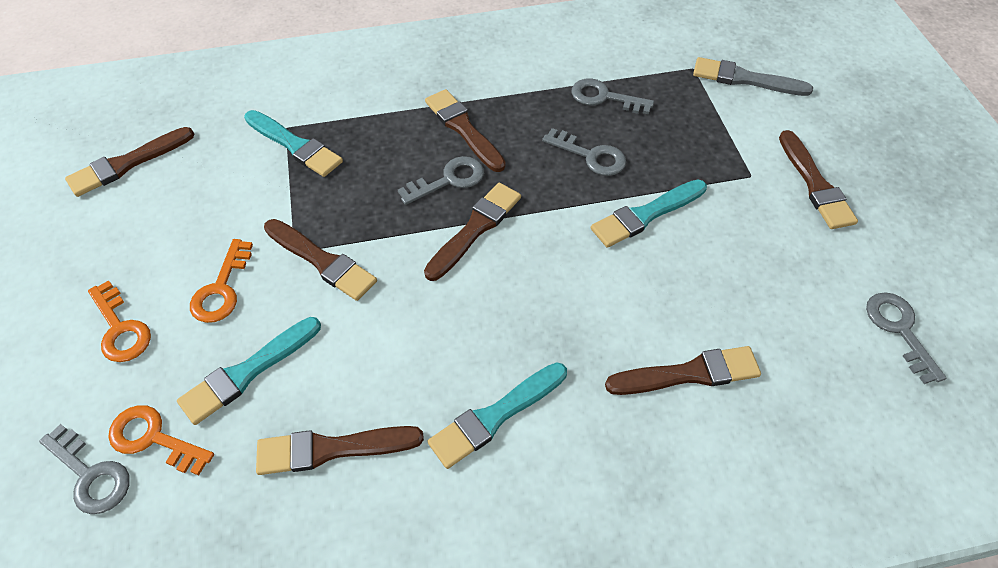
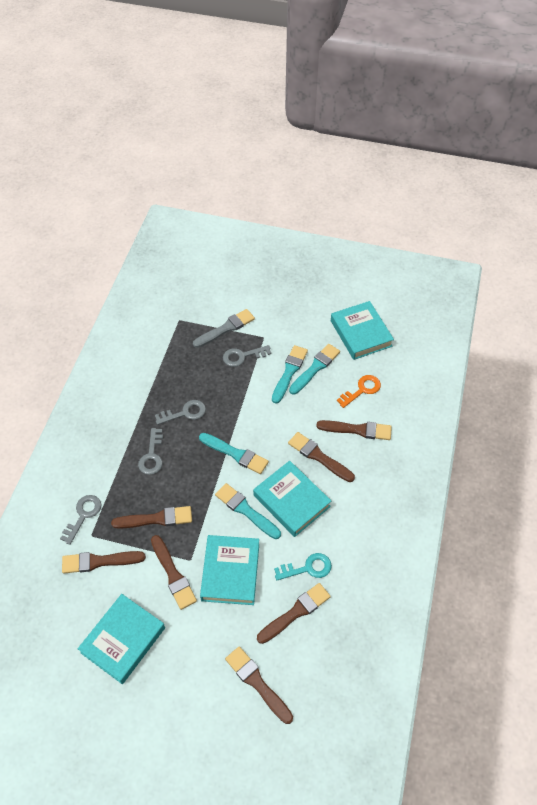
grey key: [39,424,130,514] [398,156,484,205] [542,128,626,176] [571,78,654,114] [866,292,946,384] = 5 -> [60,495,102,545] [138,428,163,475] [155,400,206,425] [223,345,271,367] = 4
orange key: [88,280,151,362] [108,405,214,475] [190,239,253,323] = 3 -> [337,375,381,408] = 1
turquoise book: none = 0 -> [78,594,165,684] [200,535,259,605] [253,461,331,537] [331,301,394,360] = 4
turquoise key: none = 0 -> [274,553,332,580] = 1

